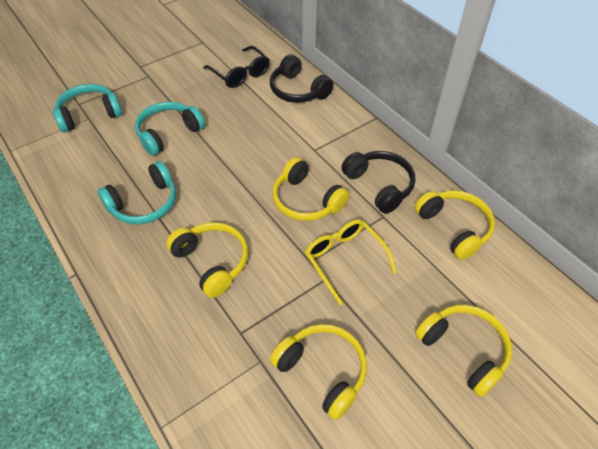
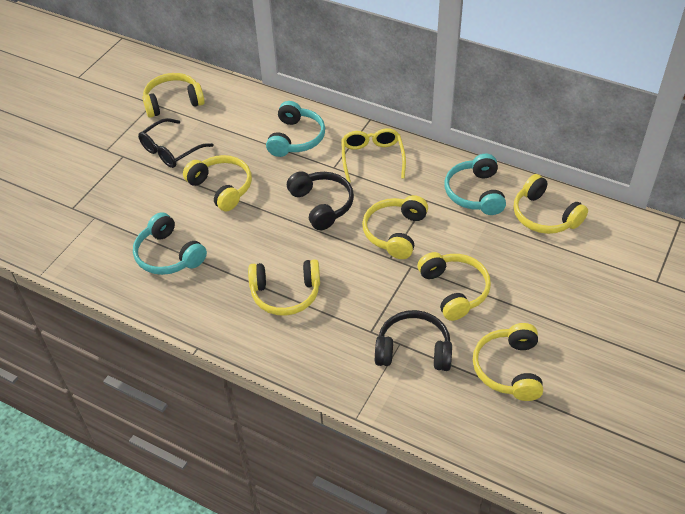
yellow headphones: [166,222,248,298] [270,324,367,420] [272,157,349,221] [414,190,495,260] [415,305,512,397] = 5 -> [142,73,205,118] [183,155,252,211] [248,259,320,316] [362,195,428,259] [417,252,491,321] [473,323,543,401] [513,174,588,234] = 7

